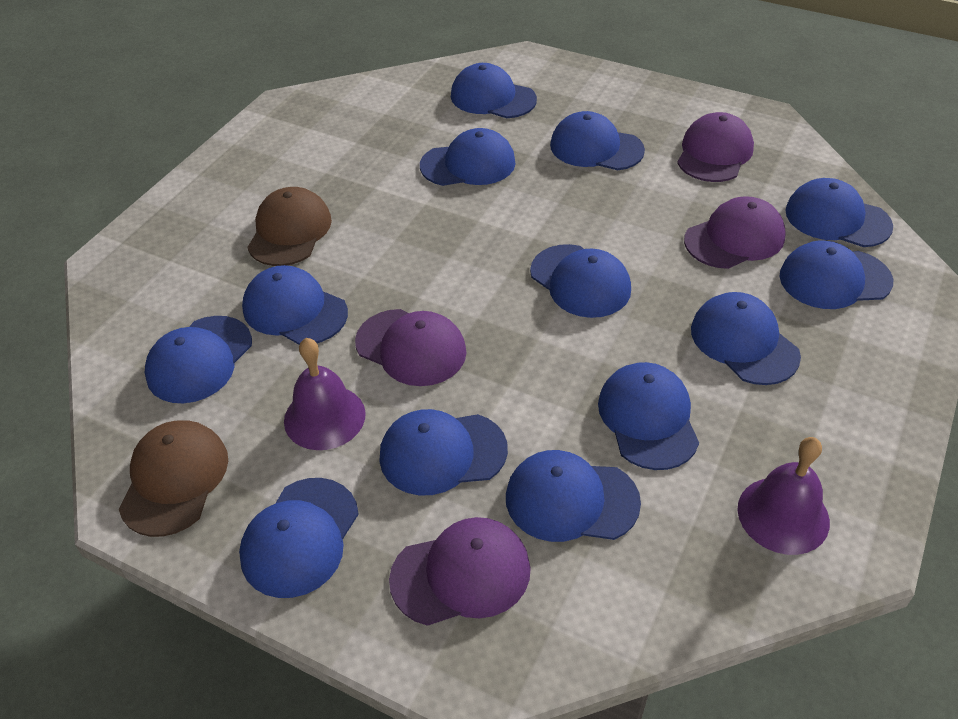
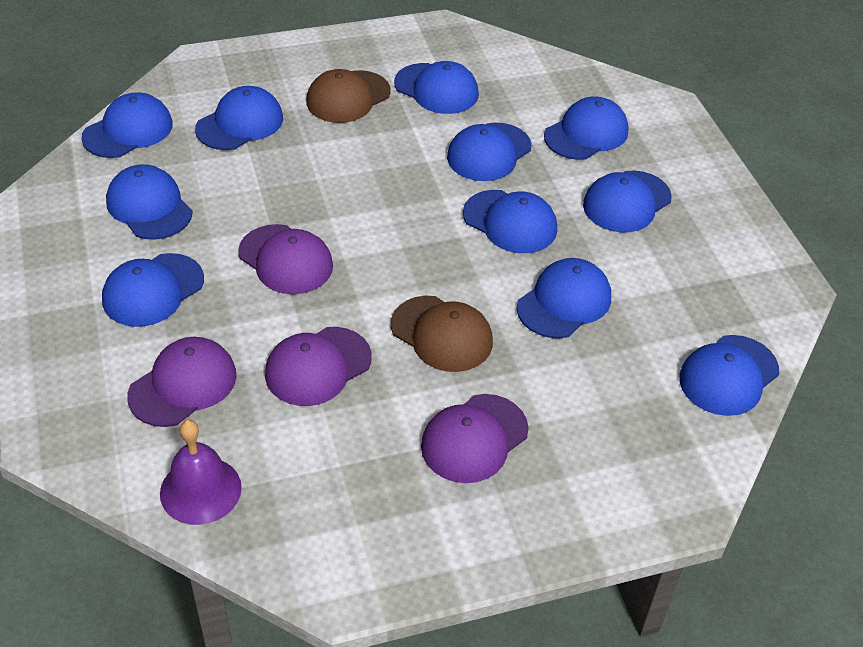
blue cap: [145,316,252,403] [239,478,359,598] [242,265,348,345] [379,409,508,496] [420,128,515,186] [451,63,537,118] [506,450,641,542] [530,244,631,318] [550,111,645,170] [598,362,699,470] [691,292,801,385] [780,240,893,309] [785,178,893,247] = 13 -> [81,92,173,158] [102,253,204,327] [106,164,193,240] [195,86,283,150] [394,61,479,114] [447,123,532,181] [463,190,557,253] [516,258,611,338] [544,97,628,160] [583,170,672,232] [679,335,779,416] = 11
purple bell: [284,338,366,450] [738,437,830,555] = 2 -> [160,420,242,525] = 1

